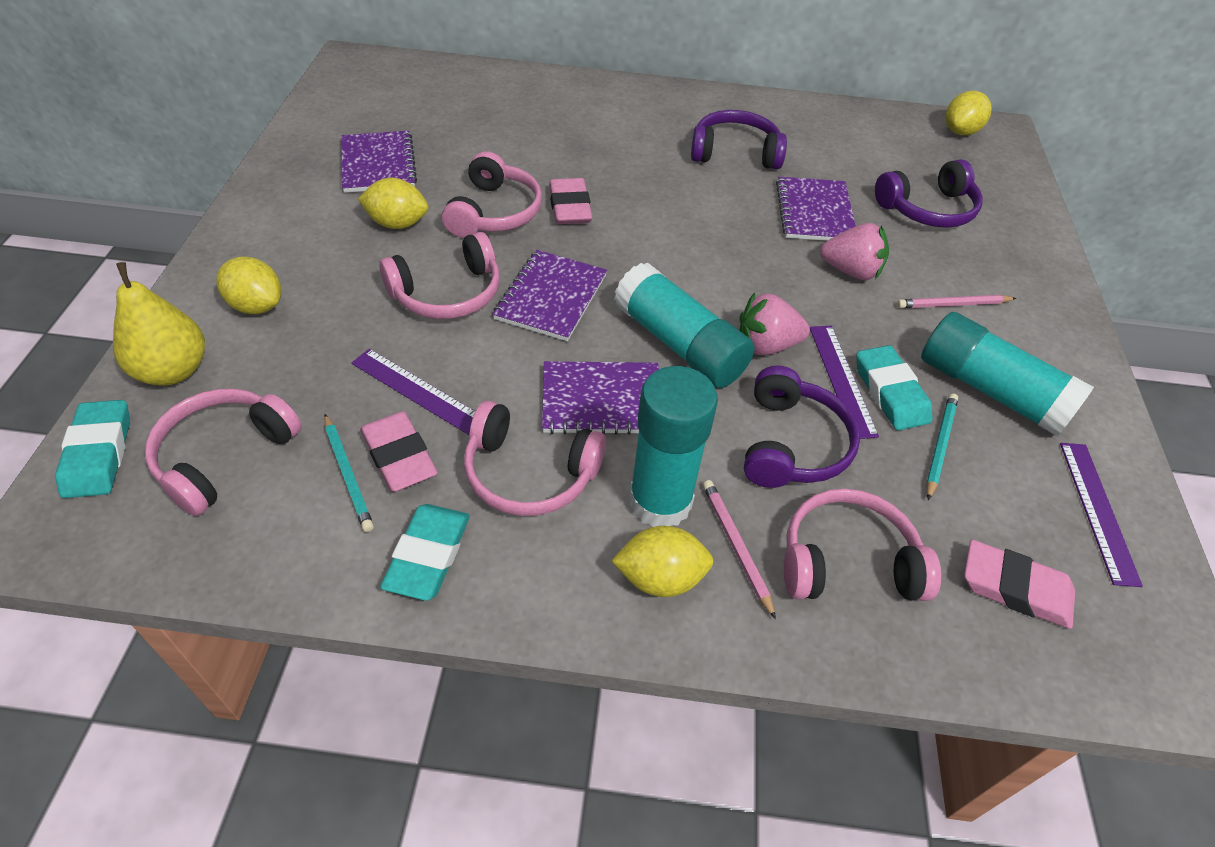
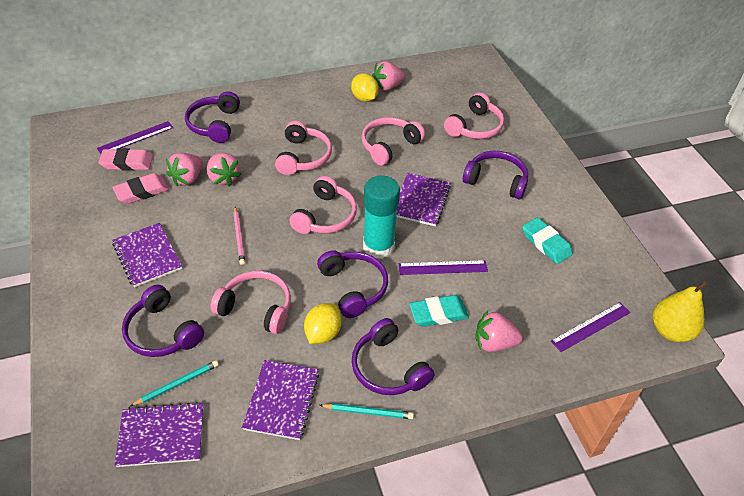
pink eraser: [360,411,438,492] [549,178,592,224] [964,540,1075,629] = 3 -> [99,148,153,171] [112,173,169,204] = 2
pink pencil: [703,480,776,619] [897,295,1017,308] = 2 -> [233,207,245,265] = 1
pink strawberry: [739,292,810,355] [820,223,889,280] = 2 -> [166,153,203,186] [207,153,242,187] [372,61,405,91] [475,310,523,352] = 4
purple headphones: [691,110,787,169] [744,365,860,488] [875,159,983,228] = 3 -> [122,285,204,357] [185,91,240,143] [317,250,388,318] [352,318,434,395] [463,151,528,199] = 5
turquoise eraser: [55,400,130,498] [380,504,470,601] [856,345,933,430] = 3 -> [409,295,469,327] [522,217,573,264] = 2
turquoise glue stick: [614,263,755,388] [629,366,718,527] [921,312,1094,436] = 3 -> [363,176,400,259] = 1
yellow lemon: [216,256,281,314] [358,178,429,229] [612,526,713,597] [945,91,992,135] = 4 -> [304,303,342,344] [351,73,379,102] = 2

